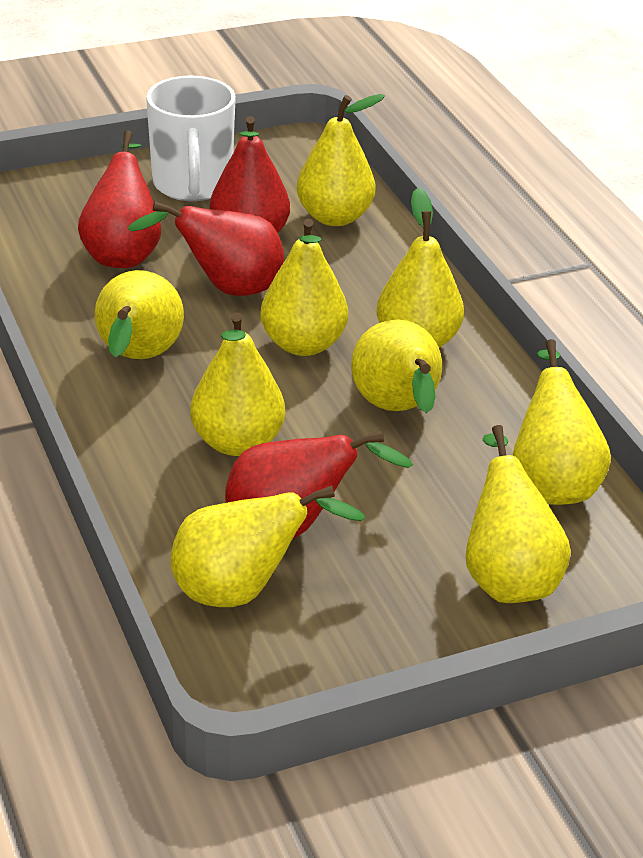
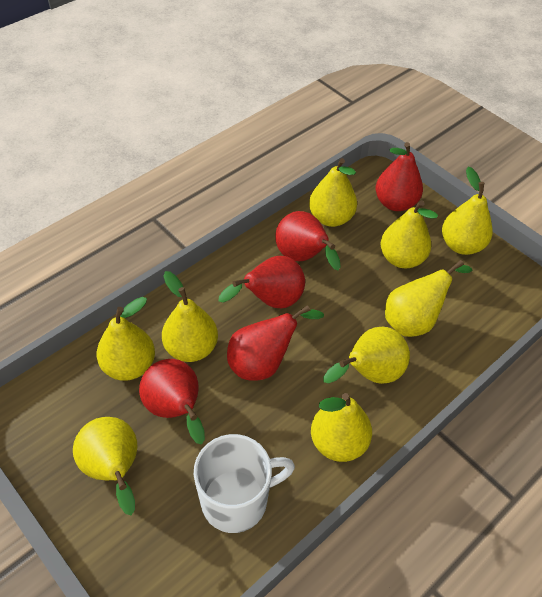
red pear: [78,130,161,268] [128,201,284,296] [210,116,290,233] [225,431,413,539] = 4 -> [139,359,205,445] [219,256,305,308] [227,305,324,381] [275,211,341,270] [375,142,423,211] = 5

